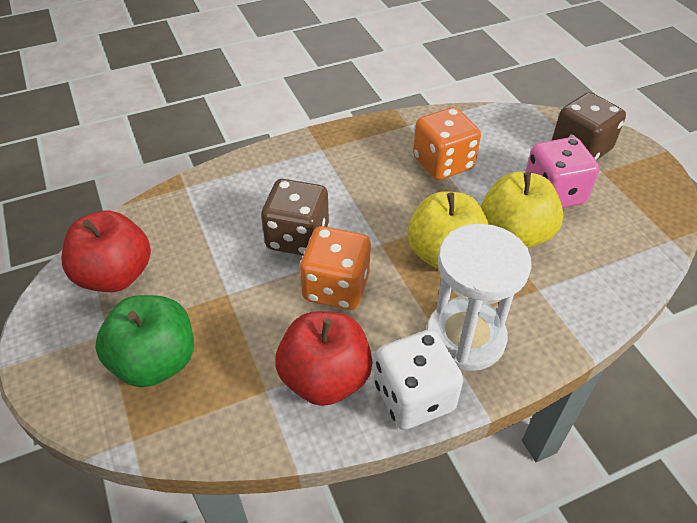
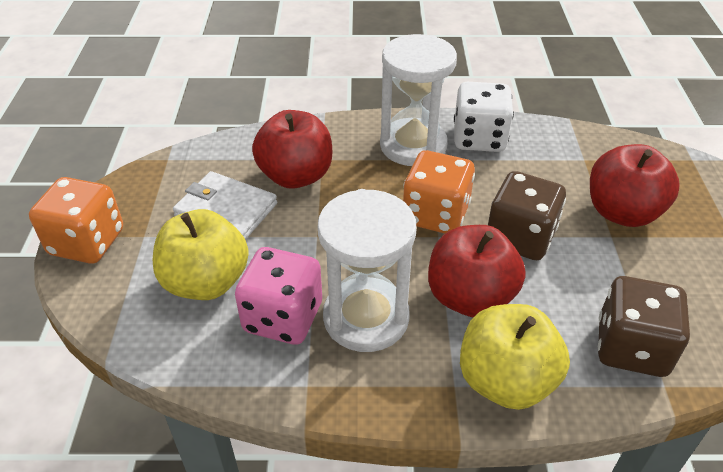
green apple: [95,295,194,388] = 1 -> none = 0
red apple: [61,210,151,292] [275,311,373,406] = 2 -> [252,110,332,189] [428,225,526,318] [590,144,680,227] = 3
white hourglass: [427,224,532,371] = 1 -> [317,189,417,352] [380,34,457,166] = 2
white wallet: none = 0 -> [173,171,277,240] = 1

